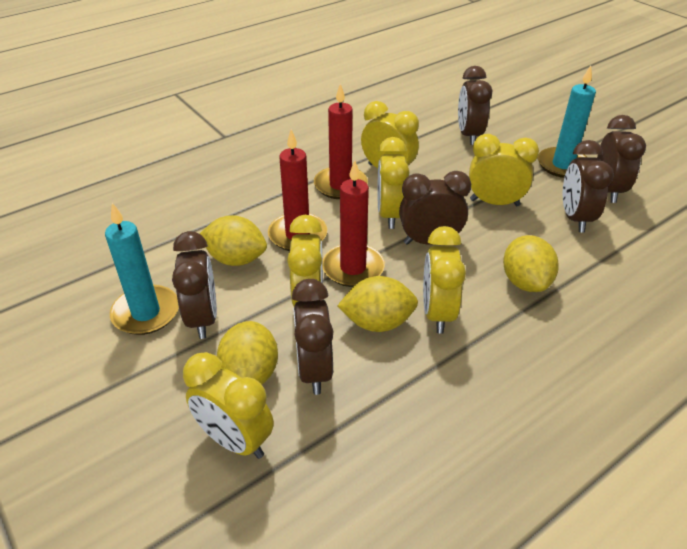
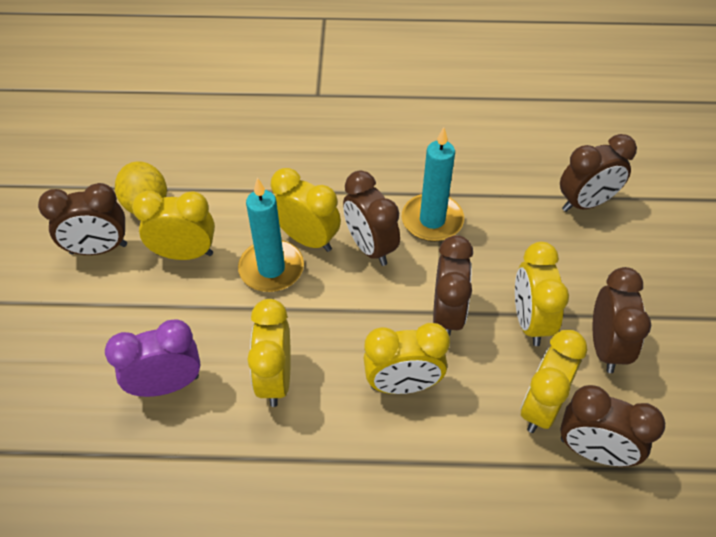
purple clock: none = 0 -> [105,319,201,397] = 1
red candle: [268,129,327,251] [314,83,368,199] [322,160,385,287] = 3 -> none = 0
yellow lemon: [200,215,267,266] [217,321,278,384] [337,276,418,332] [503,235,559,292] = 4 -> [115,161,167,214] = 1

